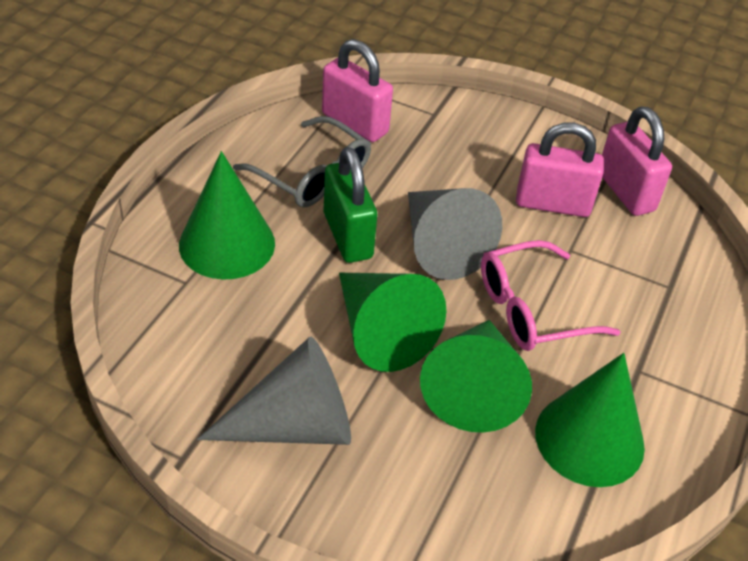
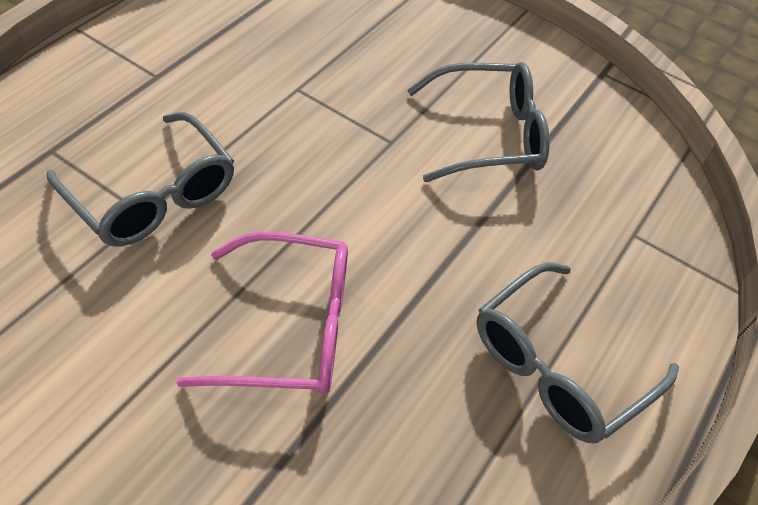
green cone: [179,151,275,279] [339,273,447,372] [420,320,532,433] [535,353,645,487] = 4 -> none = 0
green padlock: [324,147,377,263] = 1 -> none = 0
grey cone: [197,337,351,445] [408,188,502,280] = 2 -> none = 0
grey glasses: [233,116,371,208] = 1 -> [47,112,234,247] [407,62,550,182] [477,262,679,444] = 3
pink padlock: [322,39,393,142] [516,123,604,217] [602,107,672,216] = 3 -> none = 0

